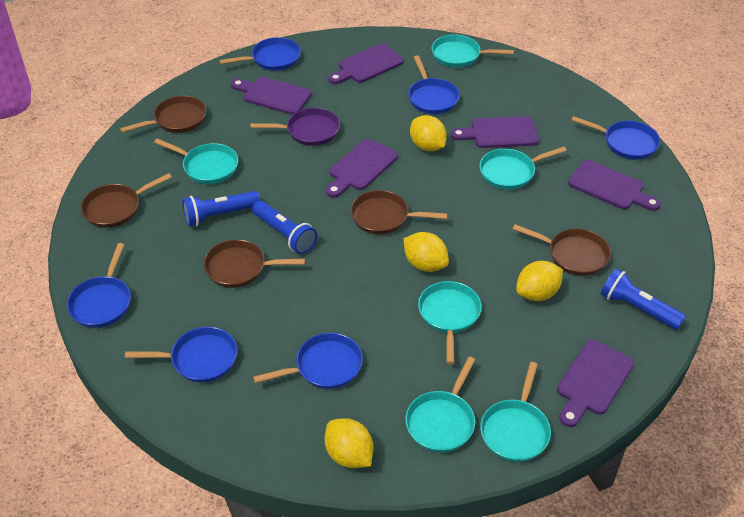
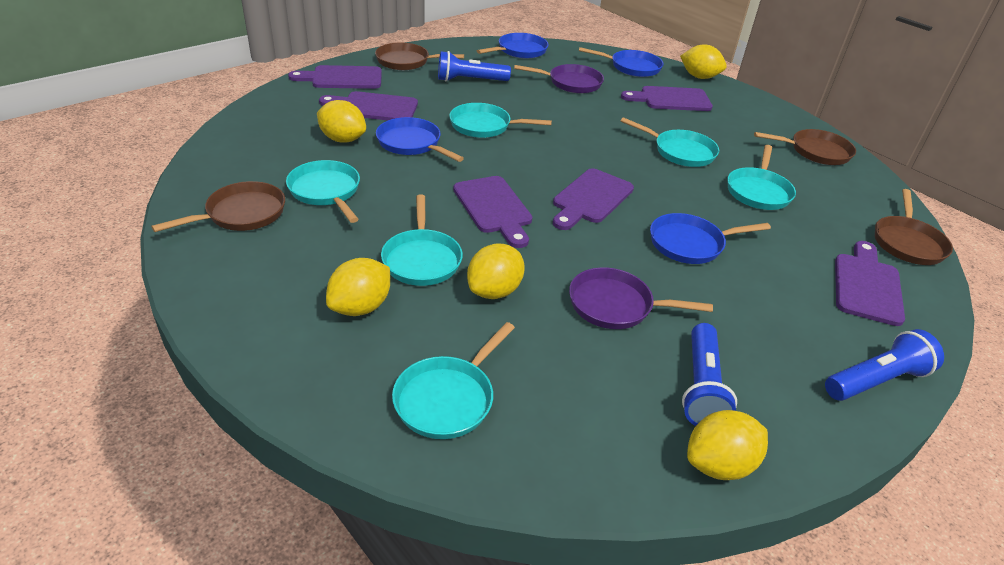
blue pan: [67,243,131,328] [125,327,237,382] [219,37,301,71] [253,333,363,389] [408,55,460,114] [571,116,660,160] = 6 -> [376,117,464,162] [477,33,548,58] [579,47,664,77] [650,213,771,264] = 4
brown pan: [80,173,172,228] [120,96,206,133] [203,239,305,288] [350,190,448,235] [513,224,611,276] = 5 -> [151,181,285,232] [375,43,464,70] [754,129,856,165] [875,189,953,265] = 4
purple pan: [251,108,340,146] = 1 -> [514,64,604,93] [569,267,713,329] = 2
yellow lemon: [325,418,373,468] [404,232,449,272] [410,115,447,151] [516,261,563,301] = 4 -> [317,100,366,142] [326,258,390,316] [467,244,525,299] [680,44,727,79] [687,410,768,480] = 5

